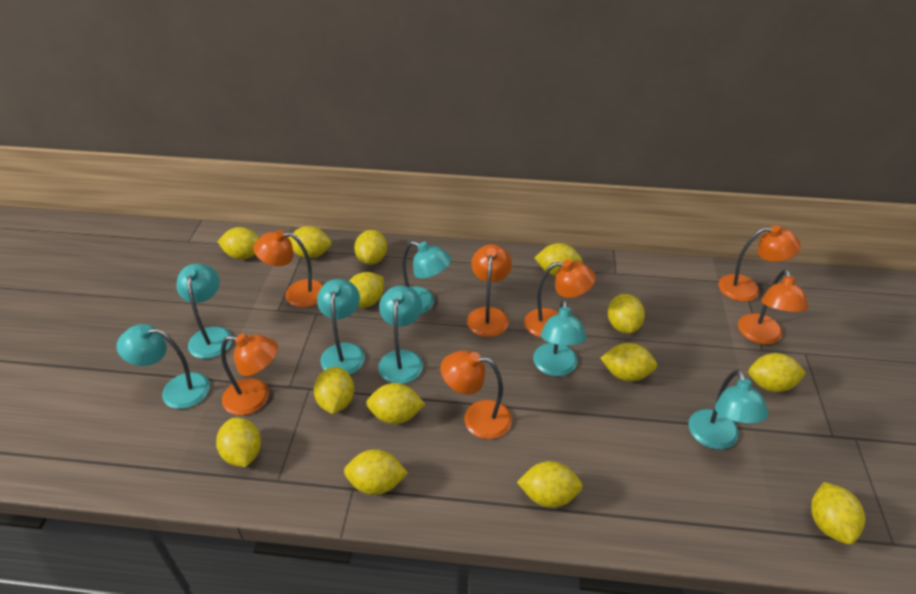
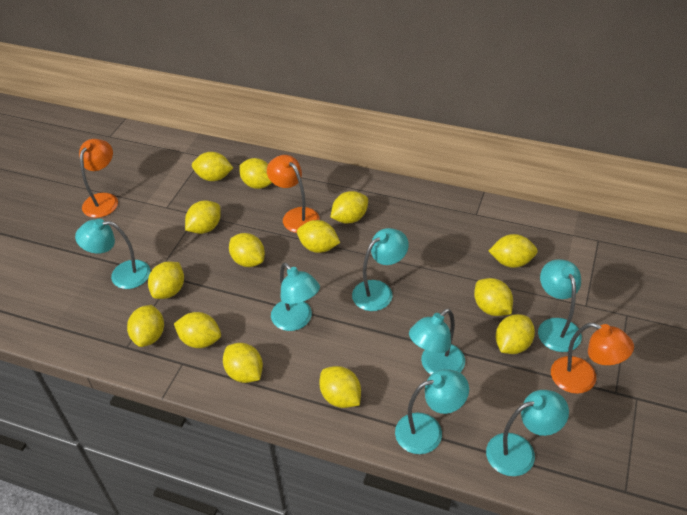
orange lamp: [221,333,278,415] [253,230,323,307] [440,350,512,439] [467,244,512,337] [524,260,596,338] [718,225,801,302] [738,269,808,344] = 7 -> [79,139,118,218] [267,155,319,233] [551,323,634,394] = 3

